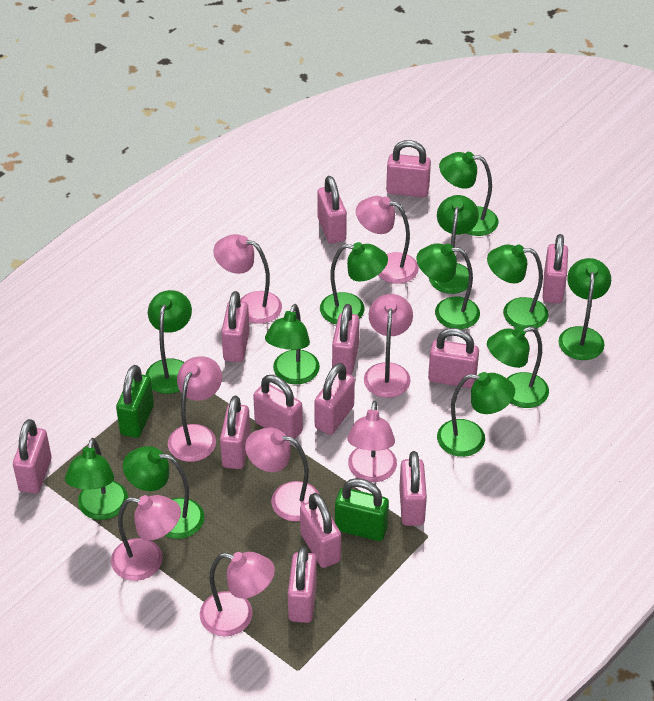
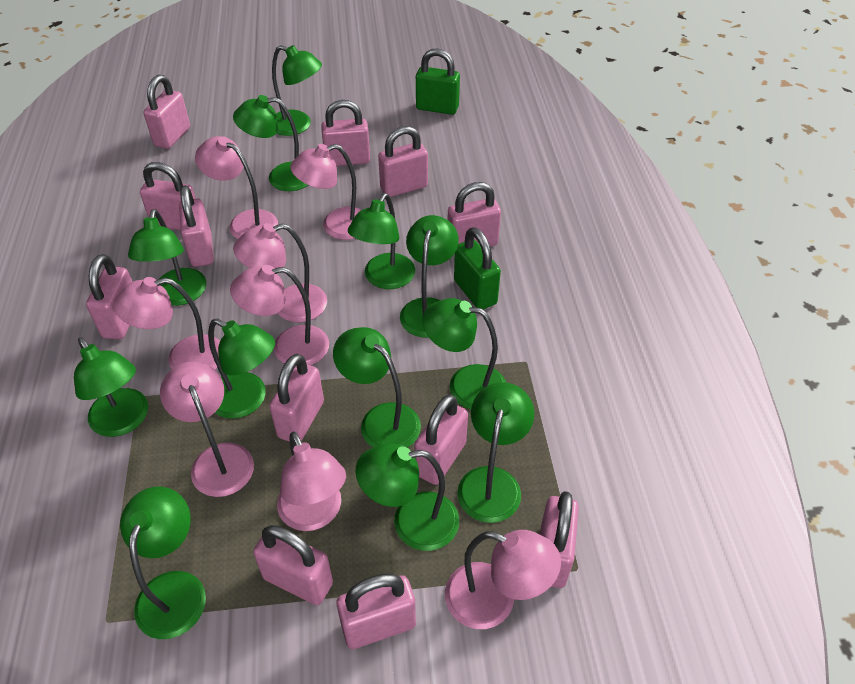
pink padlock: [13,419,52,493] [220,395,250,469] [221,291,250,362] [253,375,303,442] [288,546,317,623] [300,493,341,568] [314,363,355,435] [317,176,347,244] [332,304,359,375] [386,140,431,197] [399,451,427,526] [428,328,479,388] [543,234,568,304] = 13 -> [86,254,132,339] [140,162,196,230] [144,75,190,149] [179,185,214,267] [253,525,333,605] [269,354,324,442] [321,100,370,166] [336,574,416,649] [378,126,428,197] [414,394,468,485] [448,182,501,246] [540,491,579,588] = 12

